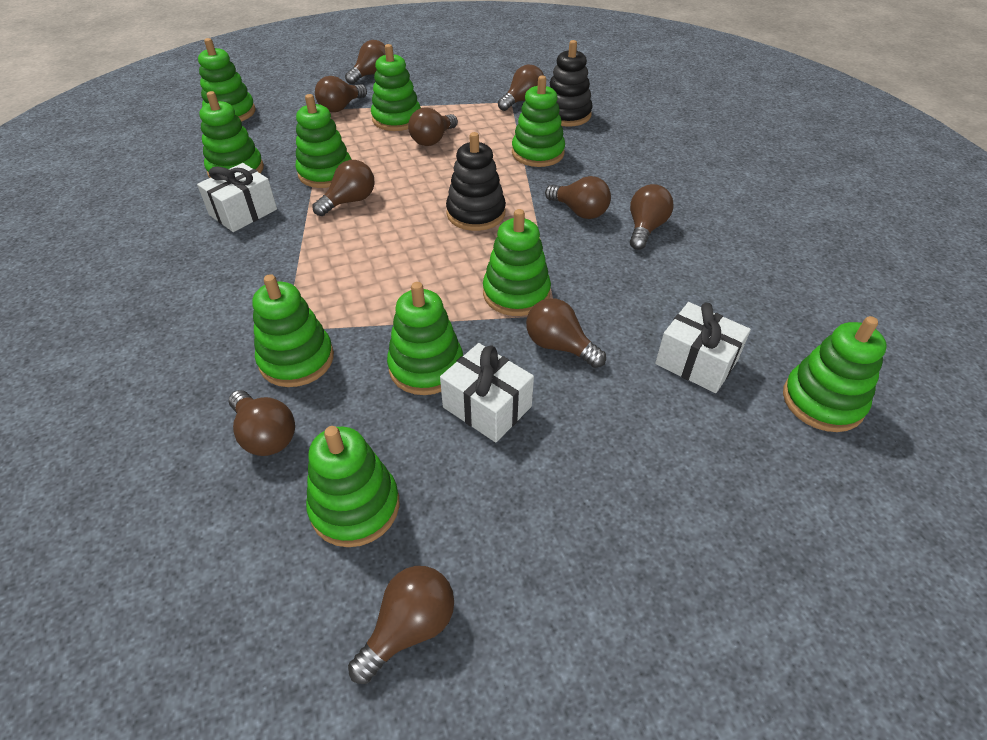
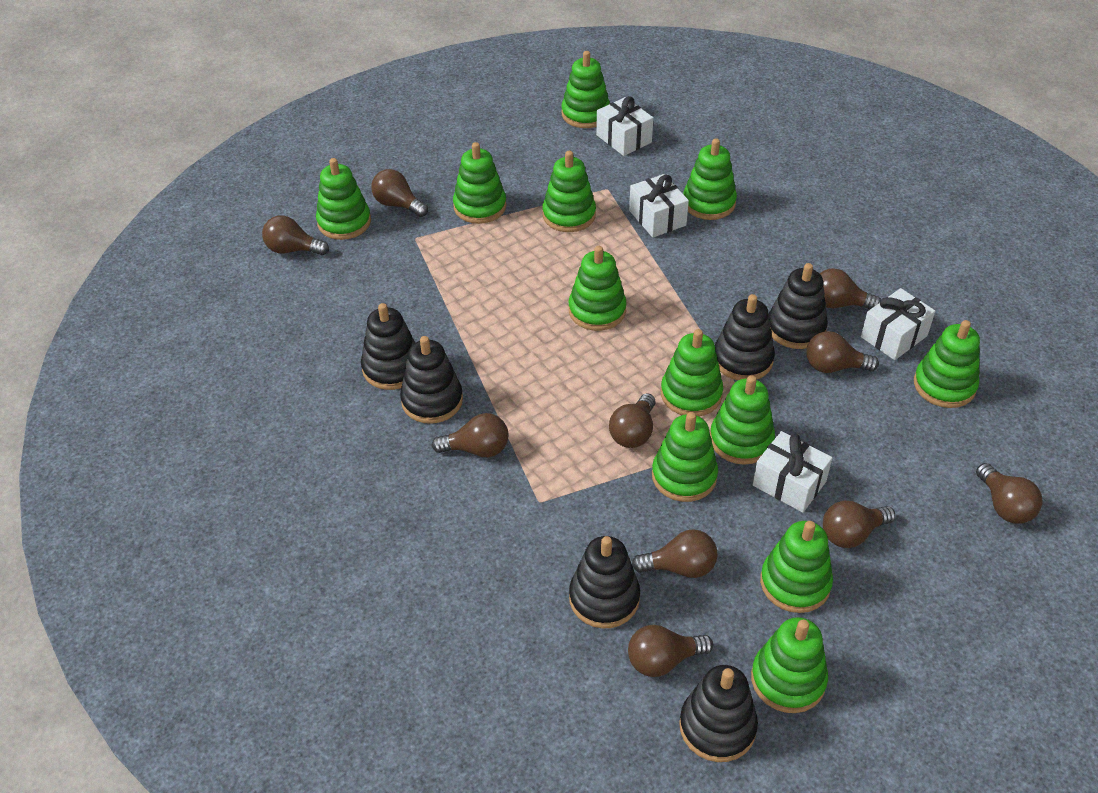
black stacking toy: [446,132,506,231] [550,40,593,127] = 2 -> [361,303,415,390] [400,336,463,424] [569,536,640,629] [679,665,758,762] [715,294,775,380] [769,263,828,349] = 6
green stacking toy: [198,38,256,122] [200,91,264,178] [252,274,334,387] [296,94,352,188] [306,426,399,547] [371,44,421,131] [387,282,463,395] [483,209,551,316] [512,75,565,167] [783,316,887,432] = 10 -> [316,158,371,240] [453,142,506,224] [542,151,596,232] [561,51,610,128] [569,246,627,331] [652,412,718,502] [661,329,723,416] [683,138,737,220] [710,375,775,465] [751,617,828,713] [760,521,833,613] [914,320,980,408] = 12
white gift: [197,163,277,232] [440,343,534,442] [655,302,751,393] = 3 -> [596,96,653,156] [629,174,689,237] [753,431,832,513] [861,288,935,360] = 4

